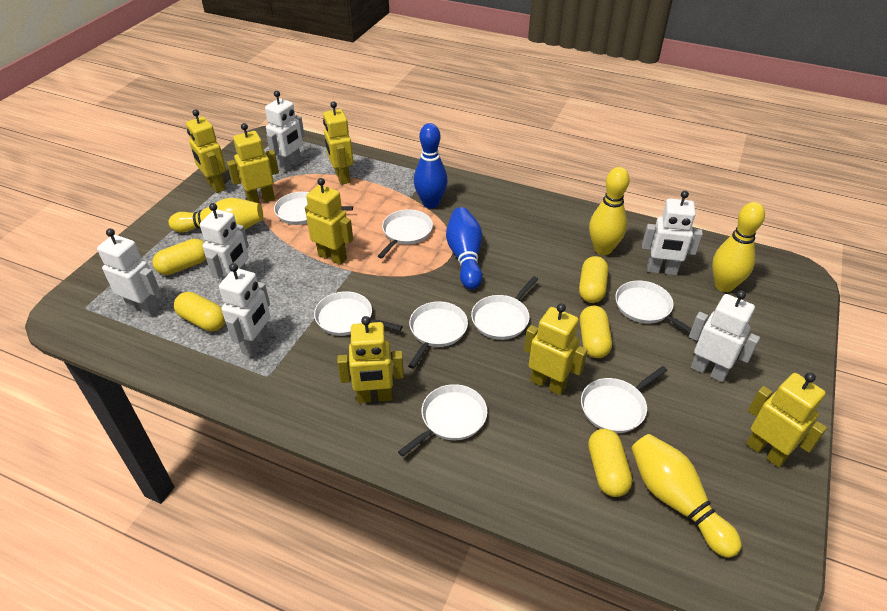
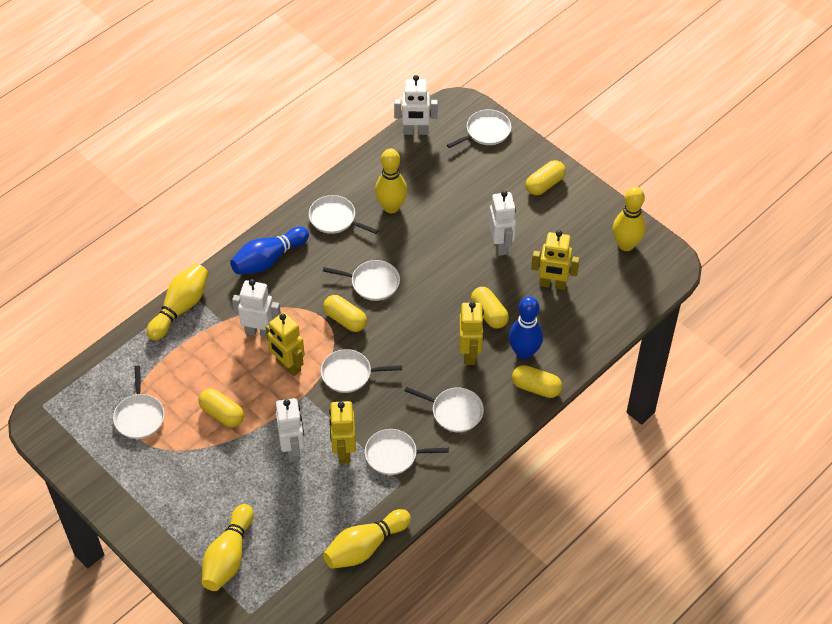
white pan: [274,192,353,225] [314,291,403,336] [378,209,433,258] [398,384,488,457] [408,301,468,369] [471,276,538,340] [581,366,667,433] [615,280,692,333] = 8 -> [113,366,164,439] [309,195,379,234] [321,349,402,393] [323,260,400,301] [365,429,449,475] [405,387,484,432] [447,109,511,148] = 7
white robot: [97,229,160,317] [200,203,249,283] [219,263,271,357] [265,91,305,173] [642,191,703,275] [689,290,760,382] = 6 -> [232,279,281,338] [276,398,305,462] [394,75,438,135] [489,191,516,256] = 4
yellow bowling pin: [169,198,263,232] [589,167,630,255] [631,434,742,558] [712,202,765,292] = 4 -> [146,264,208,340] [202,504,254,591] [323,509,411,569] [375,149,407,213] [613,187,646,251] = 5
yellow robot: [186,109,226,193] [227,123,279,203] [305,178,353,265] [323,101,354,185] [337,316,404,403] [524,303,588,395] [746,372,827,467] = 7 -> [266,312,305,376] [329,401,356,464] [459,302,484,365] [531,230,580,290] = 4

